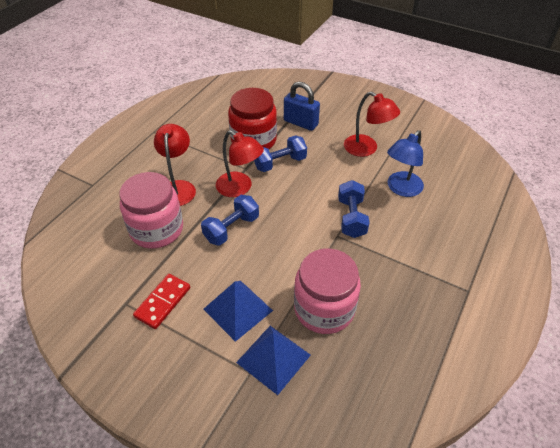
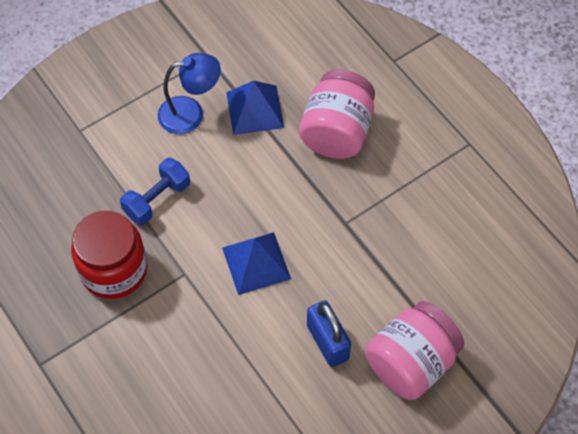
blue dumbbell: [201,195,259,246] [254,135,307,172] [338,180,369,238] = 3 -> [120,158,190,225] = 1
red domino: [133,274,190,329] = 1 -> none = 0
red lamp: [154,124,196,206] [216,130,264,197] [344,92,400,157] = 3 -> none = 0

